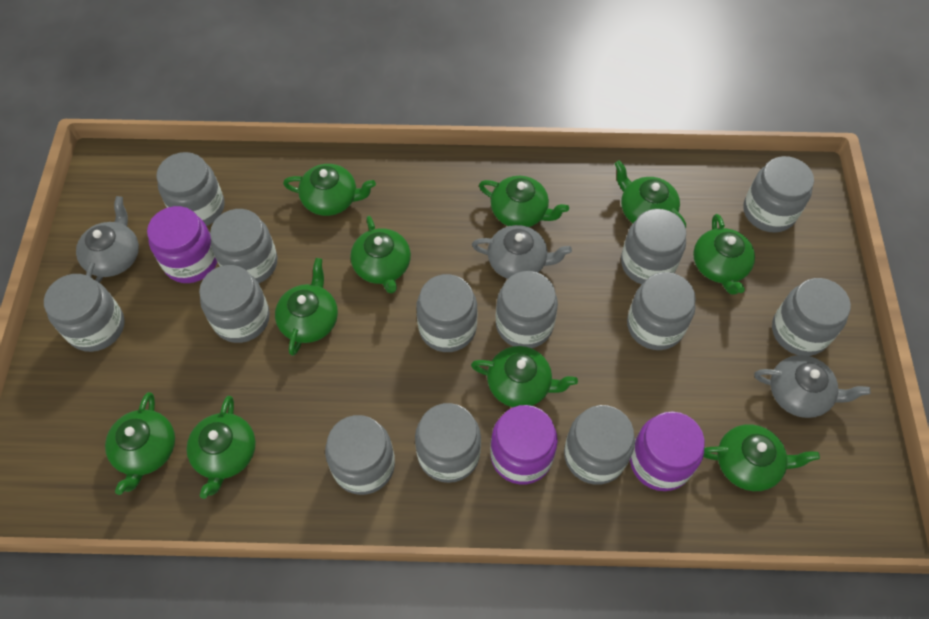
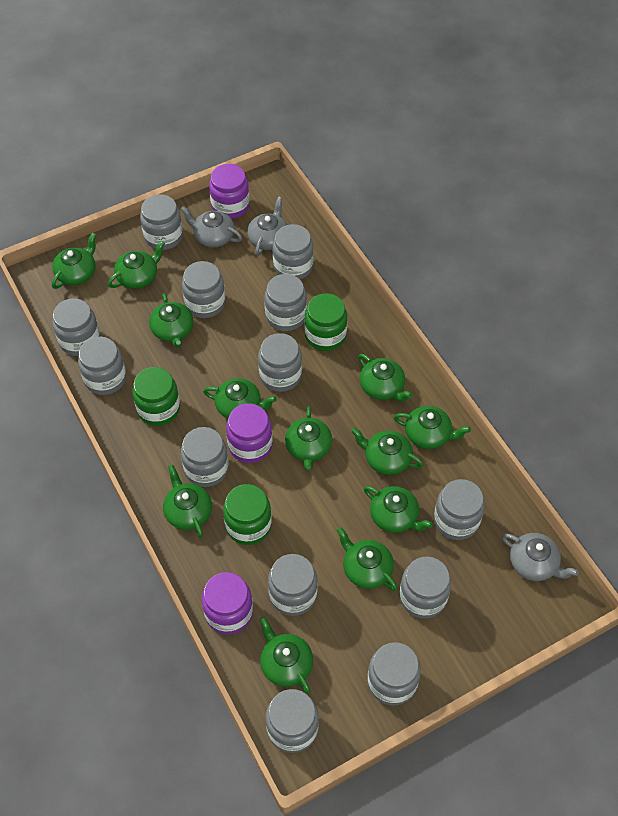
green jar: none = 0 -> [132,367,180,426] [223,484,272,545] [305,293,347,351] = 3
green teapot: [105,392,175,495] [186,396,256,499] [275,258,338,356] [283,164,376,216] [350,216,411,294] [471,346,578,407] [479,176,569,227] [614,160,686,228] [693,214,755,295] [703,424,820,491] = 10 -> [52,233,96,289] [108,241,165,289] [149,293,194,348] [163,465,212,538] [203,378,277,419] [259,617,313,693] [285,406,332,470] [337,527,397,591] [351,428,423,475] [358,354,412,402] [364,486,433,533] [394,406,471,449] = 12

